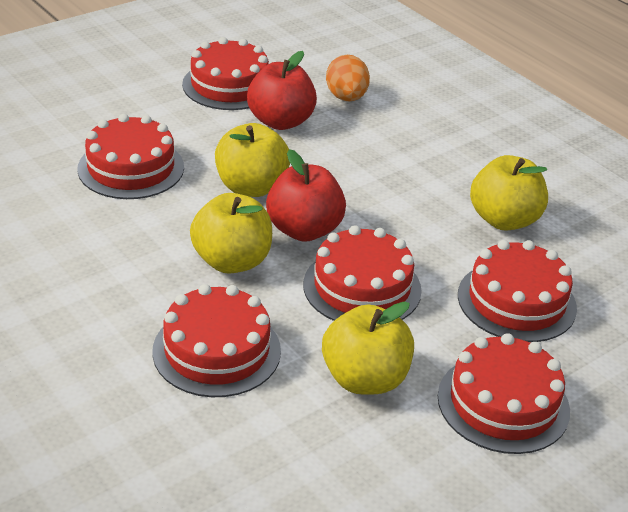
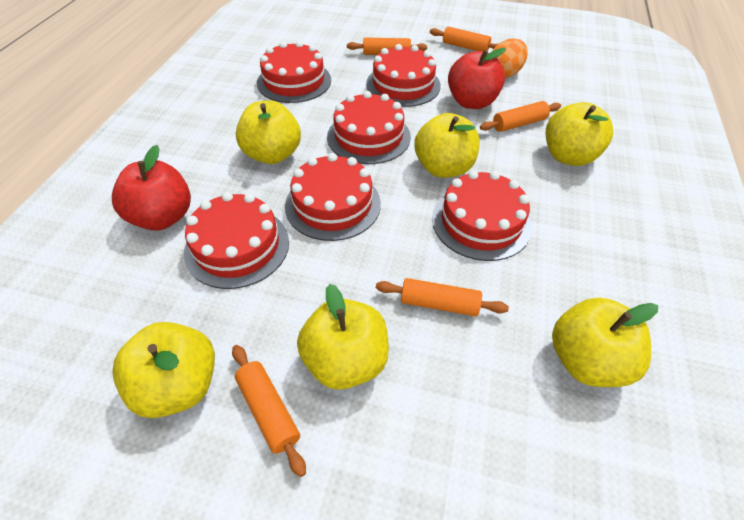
orange rolling pin: none = 0 -> [232,345,306,477] [347,38,427,55] [376,278,509,316] [430,27,498,51] [480,101,561,132] = 5
yellow apple: [190,193,272,274] [215,123,290,197] [322,302,414,395] [470,155,548,231] = 4 -> [112,322,215,418] [236,100,301,164] [297,284,389,390] [415,113,480,178] [546,102,613,166] [552,298,658,387] = 6

